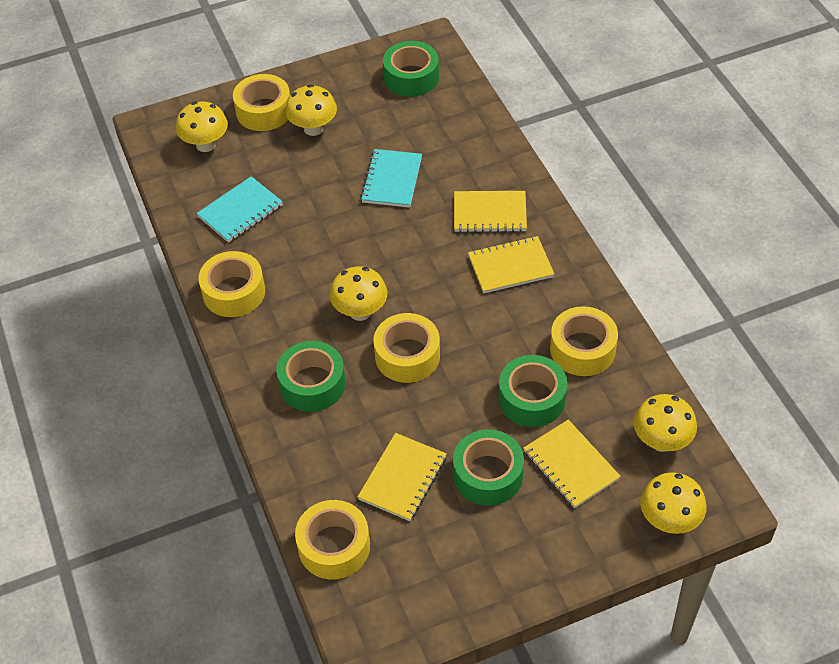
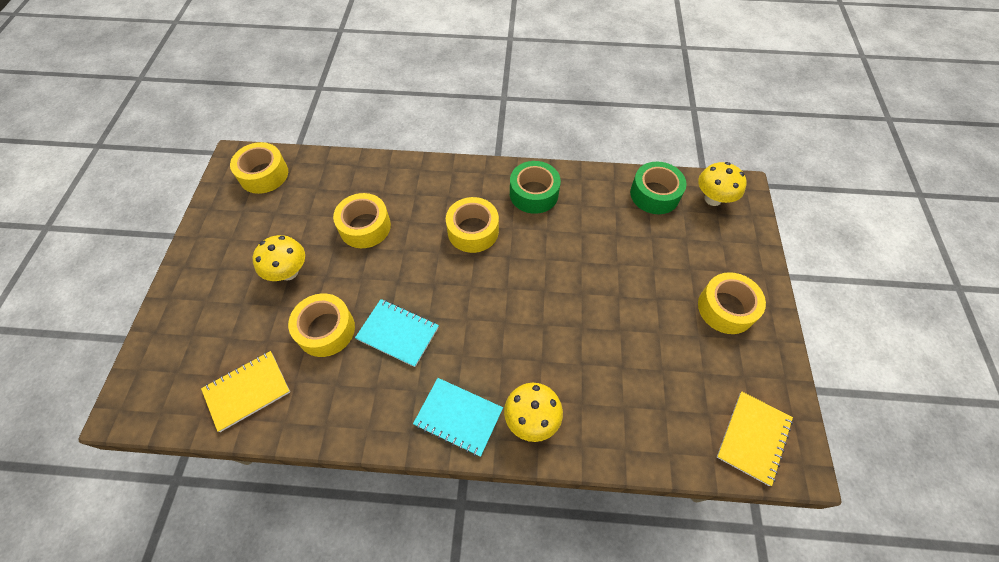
green tape: [276,341,346,412] [383,41,439,97] [453,429,524,506] [499,355,567,427] = 4 -> [510,161,561,214] [630,162,687,214] = 2
yellow mushroom: [176,101,228,152] [285,84,337,136] [330,266,387,321] [634,394,697,452] [640,472,706,534] = 5 -> [253,235,305,281] [504,383,563,442] [698,162,747,206] = 3
yellow notebook: [358,433,447,521] [454,191,527,233] [468,236,554,294] [523,419,621,508] = 4 -> [201,351,290,432] [717,391,793,486] = 2

